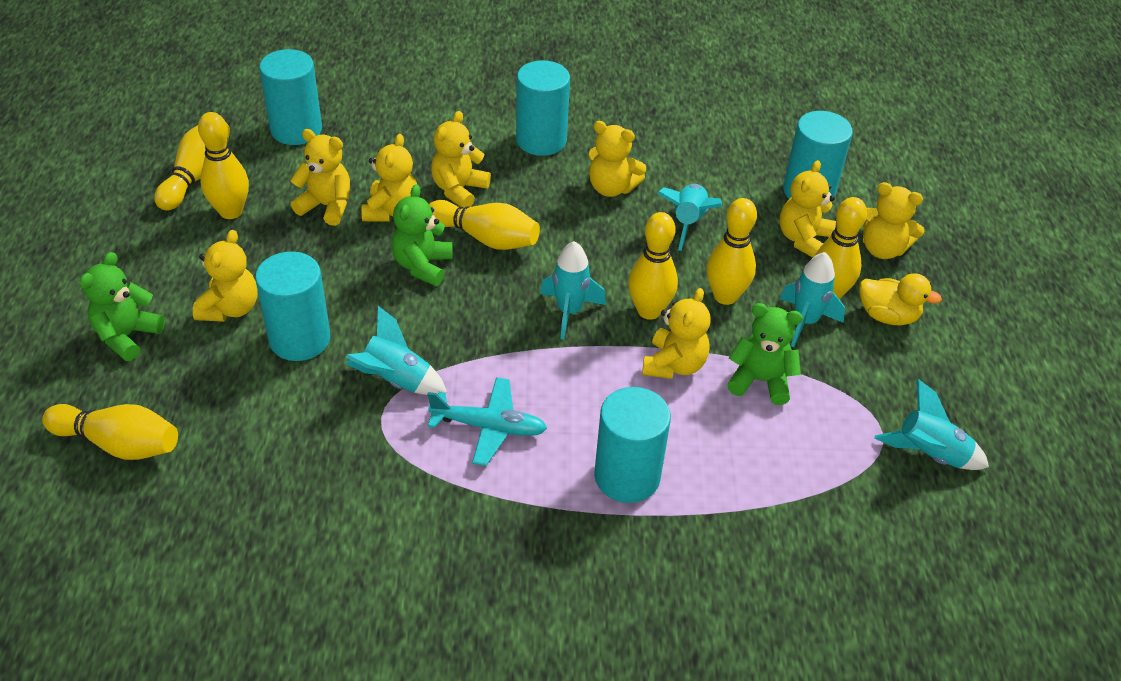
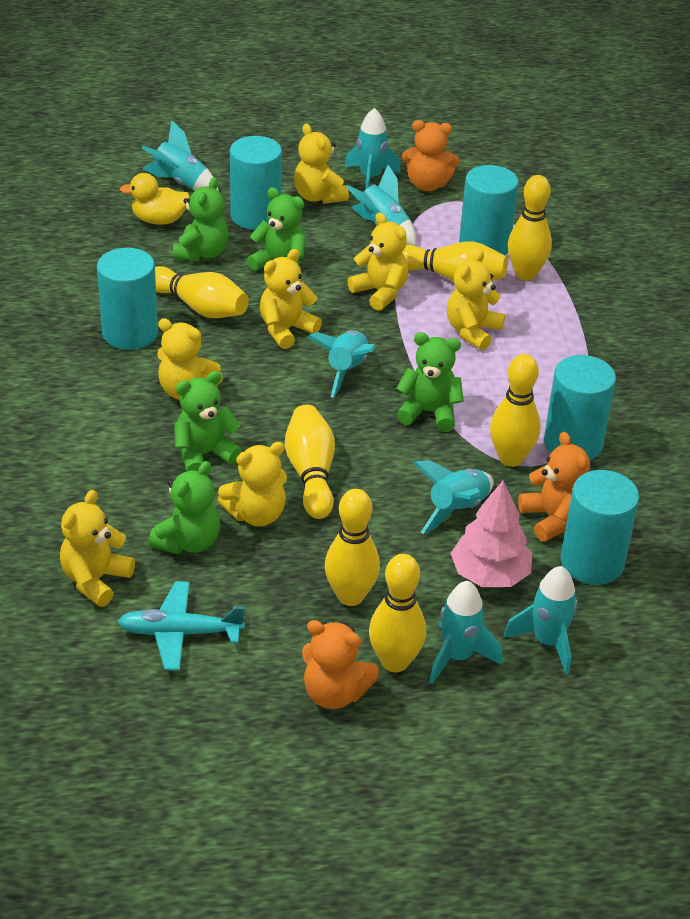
green teddy bear: [79,252,165,361] [392,184,453,286] [727,303,803,405] = 3 -> [148,461,220,555] [173,177,229,261] [174,371,242,471] [247,187,306,271] [396,332,464,432] = 5
orange teddy bear: none = 0 -> [302,620,379,709] [402,120,459,191] [518,432,590,542] = 3
pink tree: none = 0 -> [450,481,532,587] = 1
turquoise rocket: [345,306,447,395] [540,241,606,340] [657,184,722,251] [780,252,845,347] [874,379,989,470] = 5 -> [142,120,219,191] [307,330,375,398] [345,108,401,190] [346,165,416,246] [413,460,494,534] [429,581,502,684] [503,566,577,675] = 7
yellow teddy bear: [193,230,258,322] [290,129,350,226] [361,134,417,222] [431,111,491,208] [588,121,646,197] [642,288,711,379] [780,160,836,258] [863,182,924,259] = 8 -> [60,490,135,607] [157,318,223,400] [218,442,287,526] [260,249,322,349] [294,124,349,204] [347,213,408,311] [447,250,505,350] = 7

